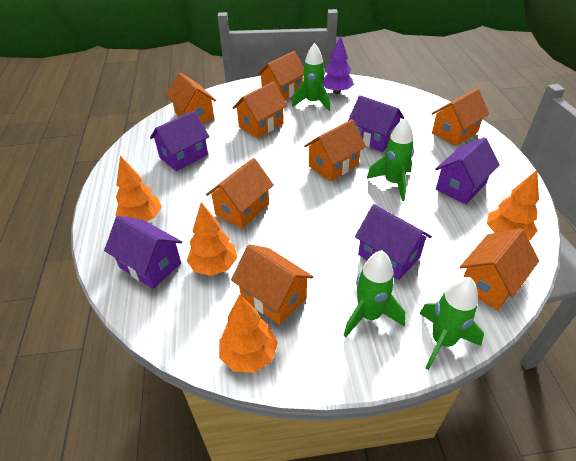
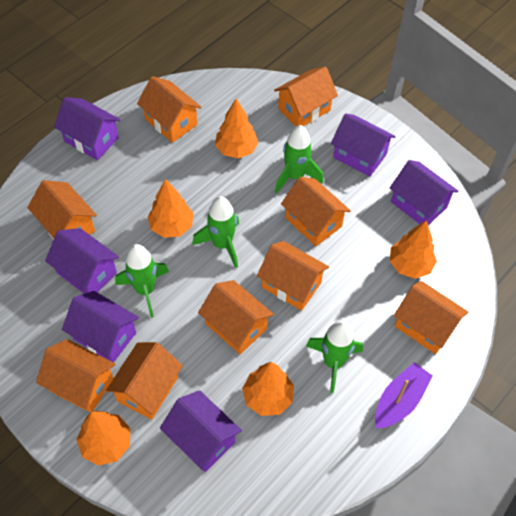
orange house: [166,72,216,123] [206,158,274,229] [231,244,313,325] [232,82,288,138] [257,51,304,100] [304,119,366,181] [431,88,489,146] [460,228,539,310] = 8 -> [27,180,97,239] [36,339,115,413] [106,342,183,420] [137,76,202,143] [198,280,274,354] [257,241,329,311] [274,67,338,126] [281,177,351,246] [394,281,468,354] = 9
orange tree: [115,156,162,221] [187,203,237,276] [219,295,278,373] [487,170,539,240] = 4 -> [77,411,130,466] [148,179,194,238] [215,99,258,158] [242,362,294,416] [390,220,437,279] = 5
purple boat: none = 0 -> [375,362,433,429] = 1
purple house: [104,216,182,289] [150,111,209,171] [348,95,404,152] [355,204,432,280] [435,137,500,204] = 5 -> [45,228,119,294] [54,97,121,160] [62,291,139,362] [160,390,242,472] [331,113,396,177] [390,160,458,225] = 6
purple tree: [323,35,354,94] = 1 -> none = 0

